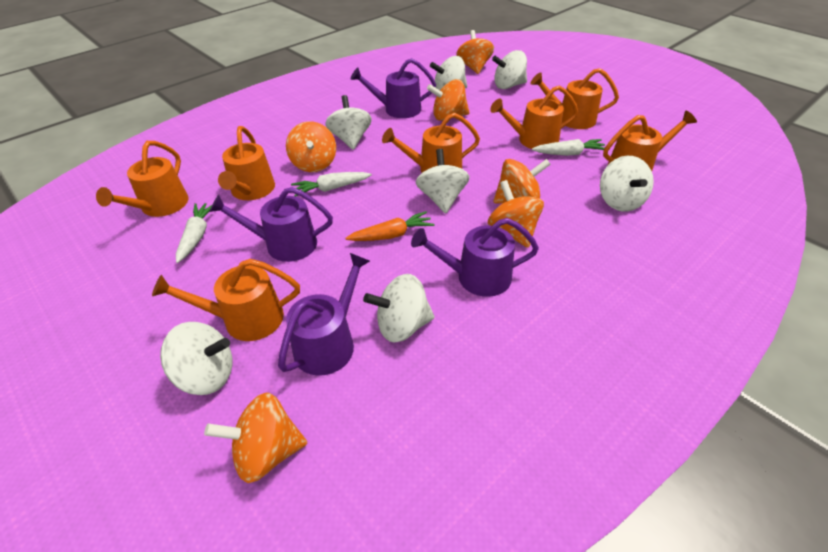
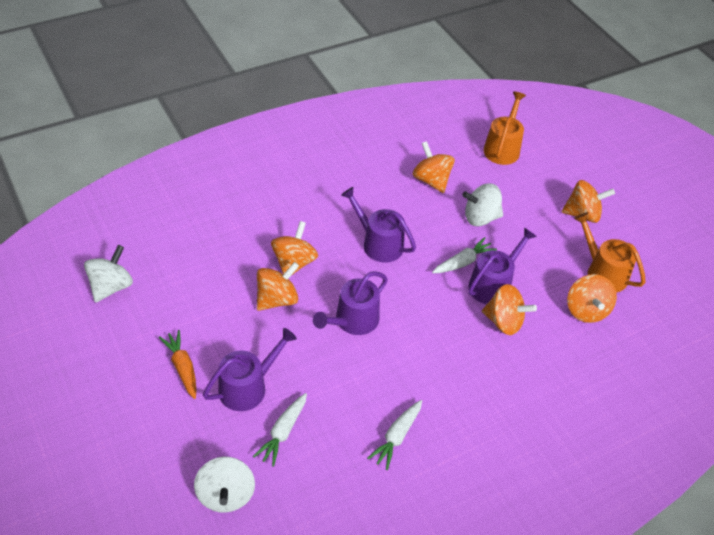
orange watering can: [96,141,188,217] [152,259,300,341] [218,126,275,200] [382,113,480,173] [490,86,578,149] [530,68,619,129] [603,111,697,171] = 7 -> [483,92,526,165] [574,212,646,293] = 2
white spinning top: [160,322,232,395] [325,95,372,150] [363,274,435,343] [416,149,470,213] [430,56,467,90] [492,50,527,89] [600,156,654,212] = 7 -> [84,245,133,303] [194,457,255,513] [462,183,503,226] = 3

